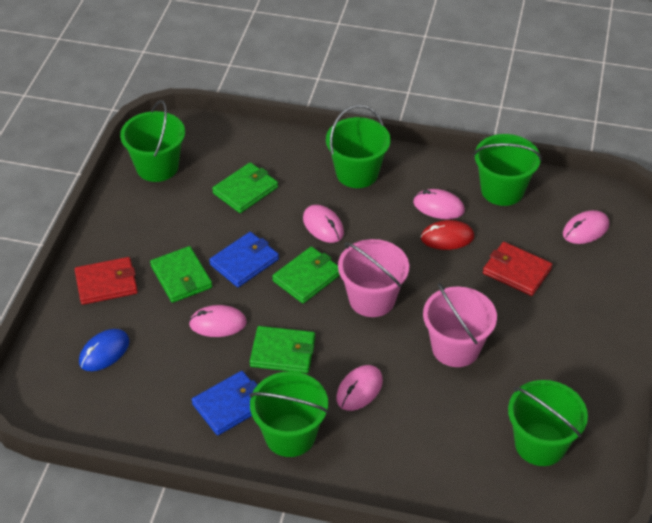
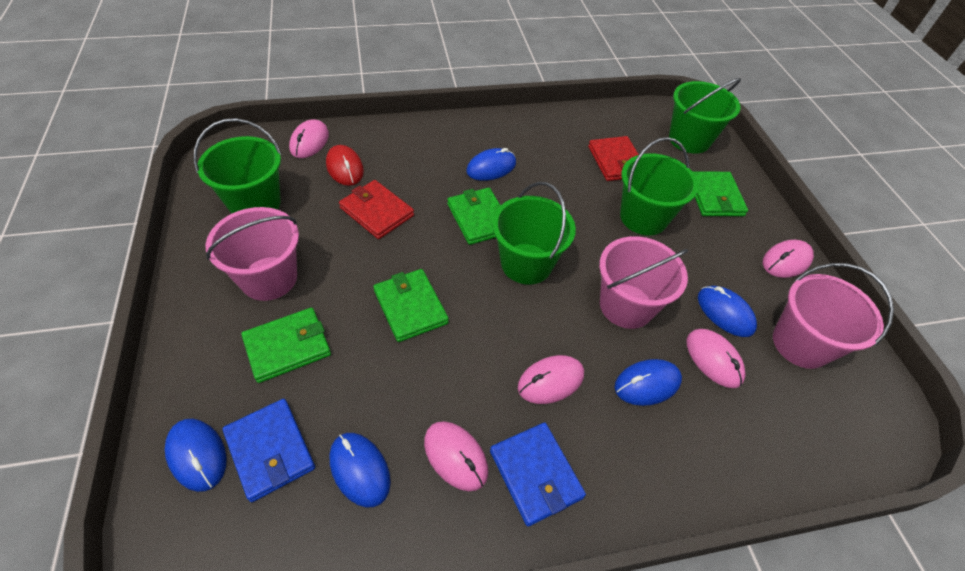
blue mouse: [79,329,129,371] = 1 -> [165,419,227,492] [330,433,391,507] [466,148,516,181] [615,359,682,406] [698,286,757,337] = 5
green bucket: [120,100,185,182] [249,371,329,457] [326,105,391,188] [473,134,542,206] [508,380,588,466] = 5 -> [194,118,281,213] [492,182,576,284] [620,137,699,236] [669,78,741,154] = 4
pink bucket: [338,239,409,317] [423,283,497,367] = 2 -> [206,207,299,301] [599,236,688,329] [773,263,894,369] = 3

